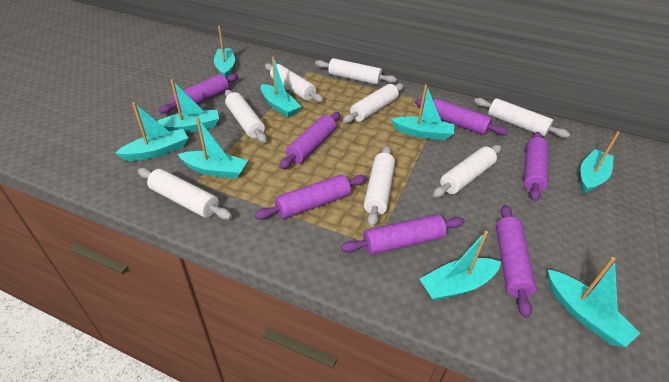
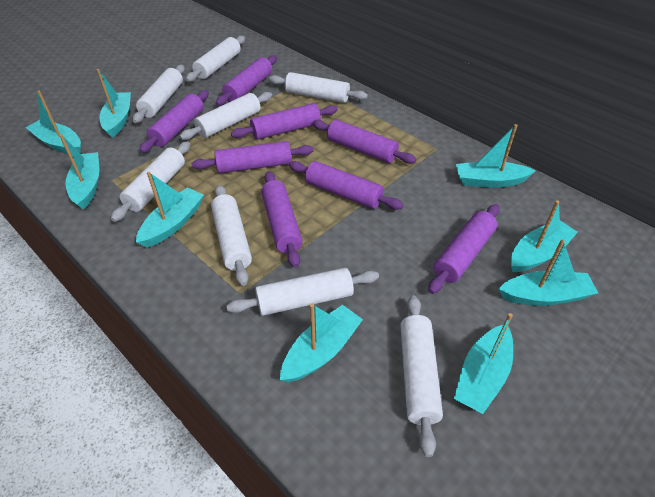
purple rolling pin: [159,74,238,114] [254,175,367,220] [279,112,340,169] [341,214,465,255] [415,99,509,136] [496,205,536,318] [524,132,548,201] = 7 -> [139,90,209,153] [191,141,313,173] [216,55,277,106] [231,103,338,140] [261,171,303,268] [289,161,404,210] [312,120,416,164] [428,204,500,294] = 8

